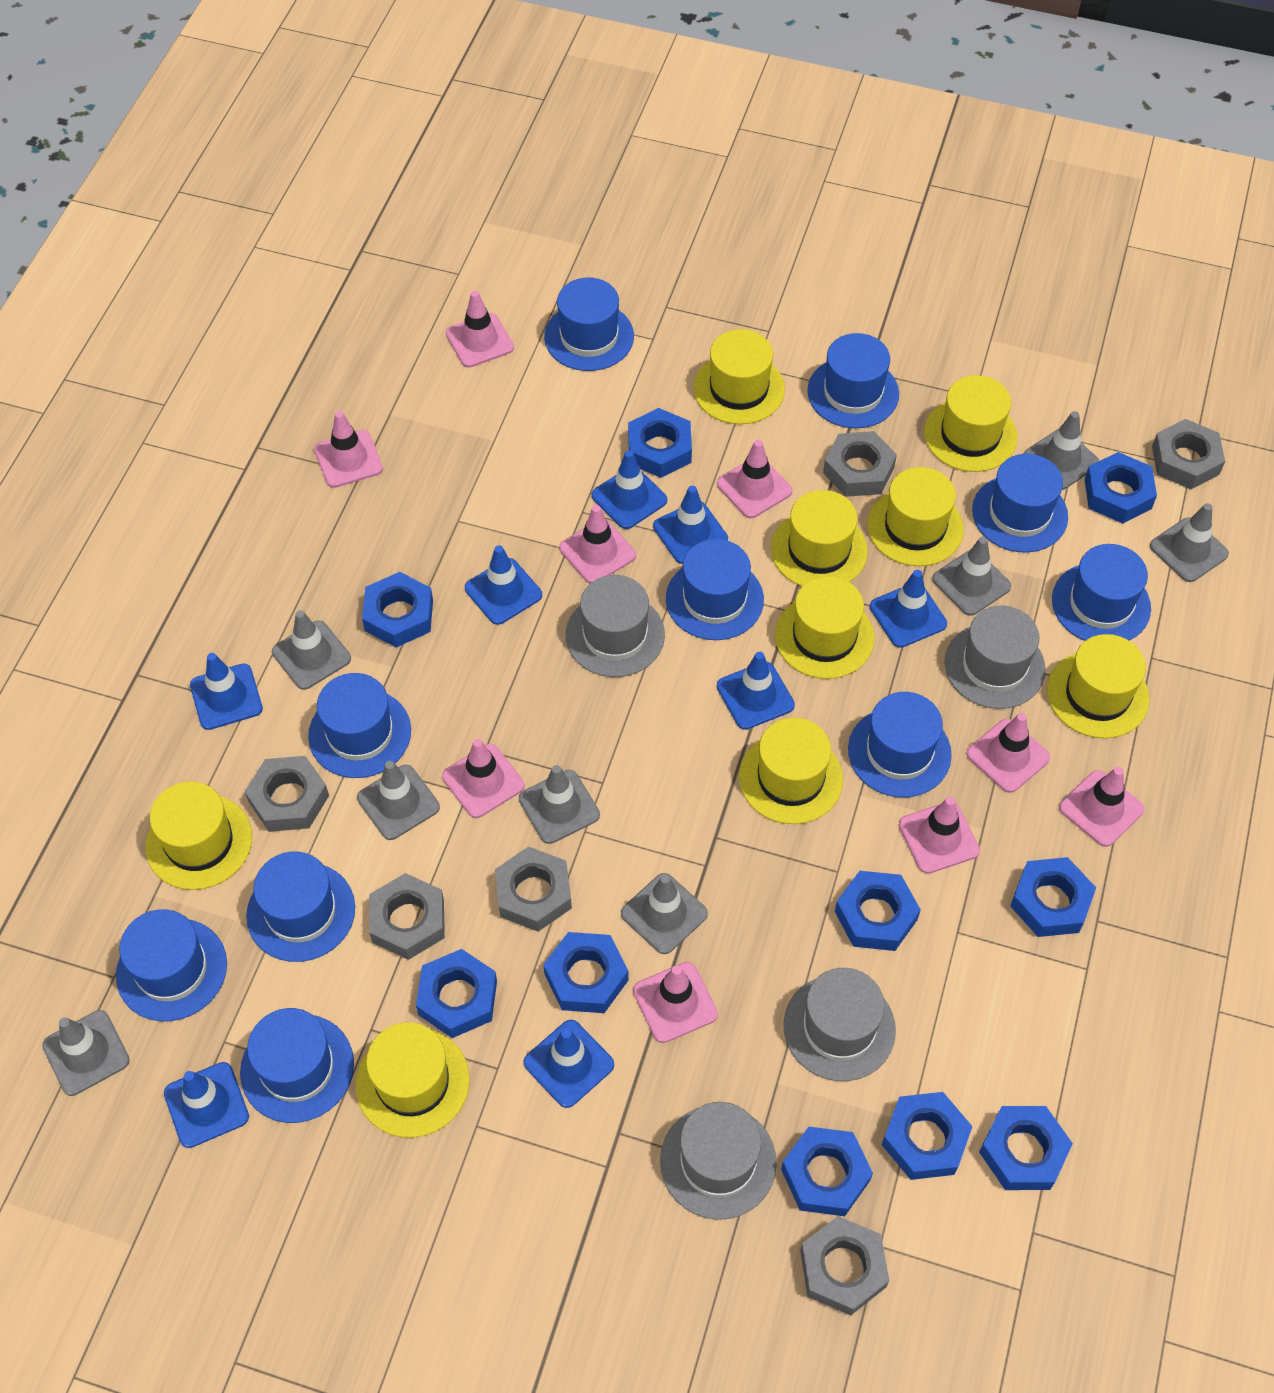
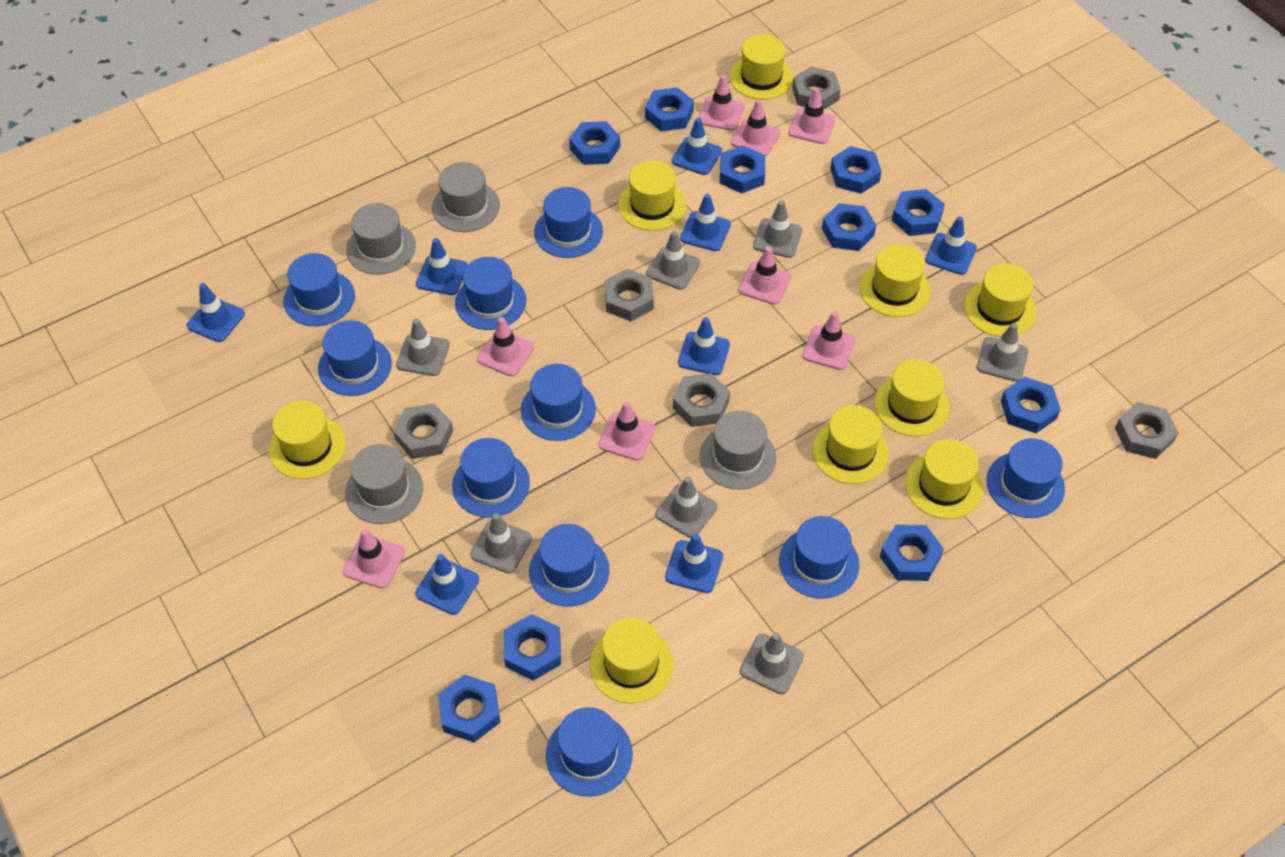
grey nut: [245,756,329,832] [369,873,445,960] [495,846,572,932] [800,1216,889,1316] [823,431,897,497] [1152,419,1225,489] = 6 -> [393,403,453,459] [604,269,654,321] [673,373,730,427] [792,66,841,110] [1115,402,1179,459] = 5
grey traffic cone: [42,1010,130,1096] [272,610,351,690] [357,761,440,840] [519,765,600,844] [621,873,708,954] [932,537,1011,616] [1024,411,1099,490] [1150,503,1229,582] = 8 -> [396,319,450,376] [470,513,532,574] [646,231,700,290] [656,477,717,538] [740,633,804,694] [753,201,802,258] [977,323,1029,382] = 7
pink traffic cone: [314,411,383,488] [442,739,524,818] [446,291,514,368] [559,505,636,583] [633,962,718,1043] [717,440,792,518] [899,797,980,874] [967,713,1050,793] [1059,767,1144,847] = 9 -> [343,529,405,589] [477,317,534,377] [599,401,655,461] [698,75,744,131] [731,99,781,156] [738,246,791,305] [788,88,836,144] [803,311,856,370] = 8

